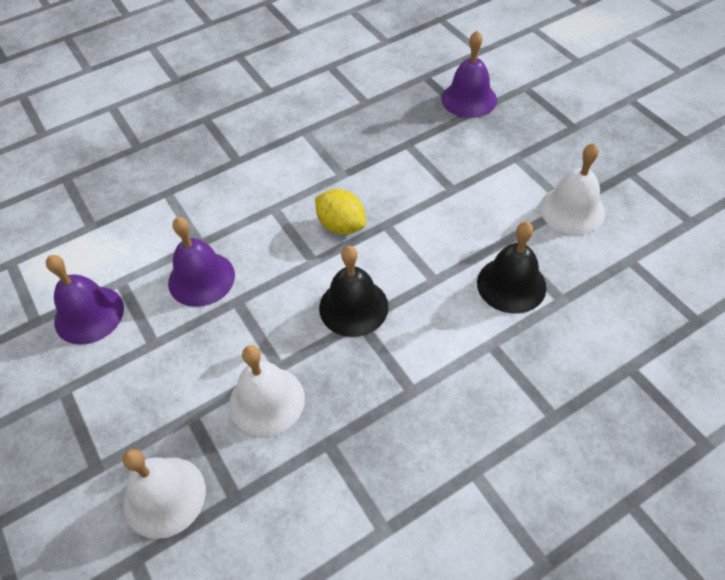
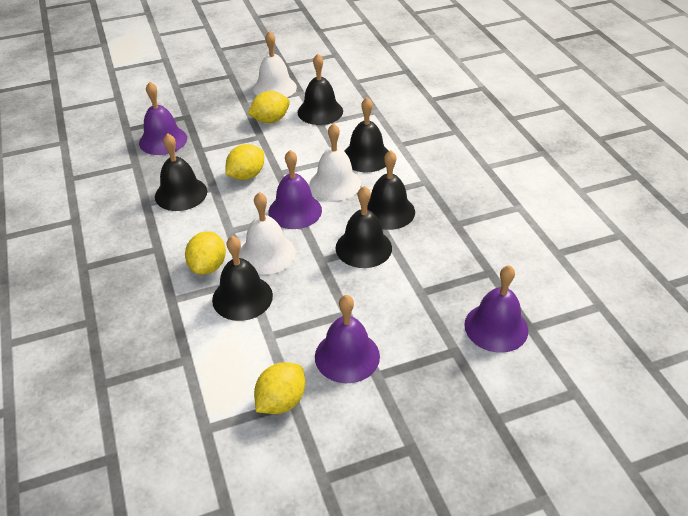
black bell: [319,246,389,337] [477,222,547,314] = 2 -> [155,133,207,211] [212,236,273,321] [298,54,343,125] [336,186,392,268] [344,97,389,172] [367,150,415,230] = 6
purple bell: [46,255,124,345] [168,217,235,307] [442,31,497,118] = 3 -> [139,82,187,155] [268,150,322,229] [315,295,380,383] [464,265,528,353] = 4
yellow lemon: [315,189,366,235] = 1 -> [185,231,226,275] [226,144,264,180] [248,91,290,123] [254,362,305,414] = 4

